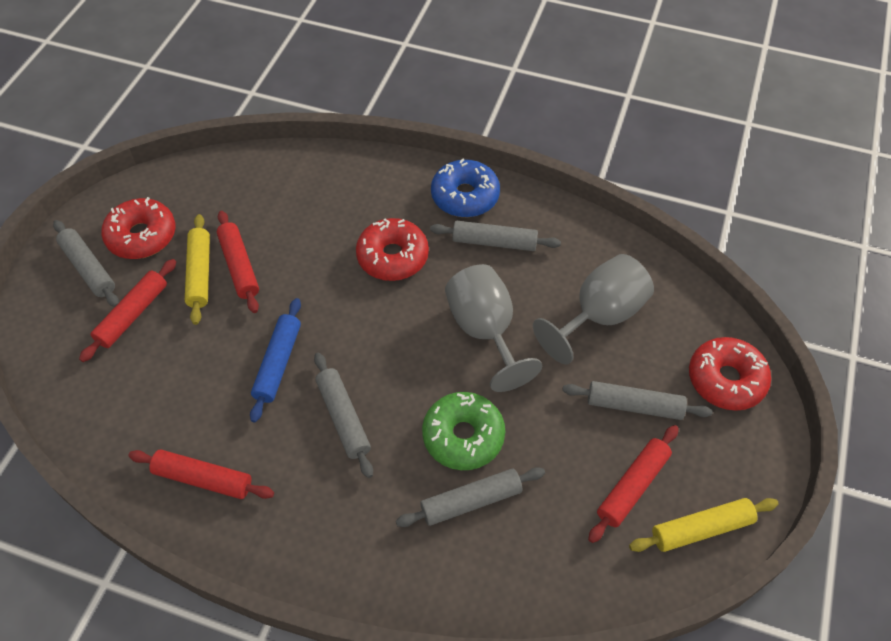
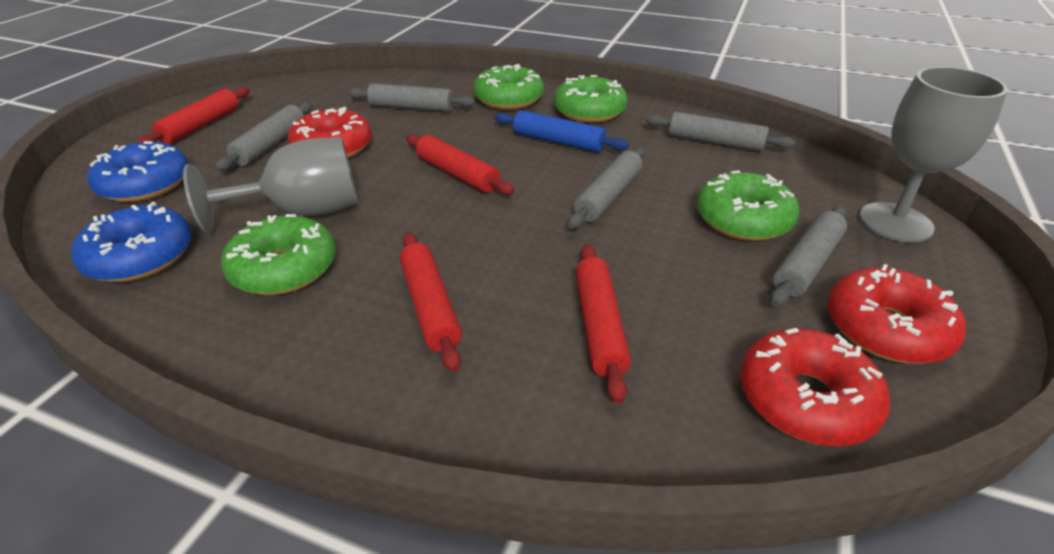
blue donut: [431,158,500,217] = 1 -> [71,202,192,282] [88,141,188,202] = 2
green donut: [422,392,505,470] = 1 -> [221,214,336,295] [473,64,544,110] [554,75,628,123] [697,170,800,241] = 4
yellow rolling pin: [185,214,210,325] [629,498,779,552] = 2 -> none = 0

